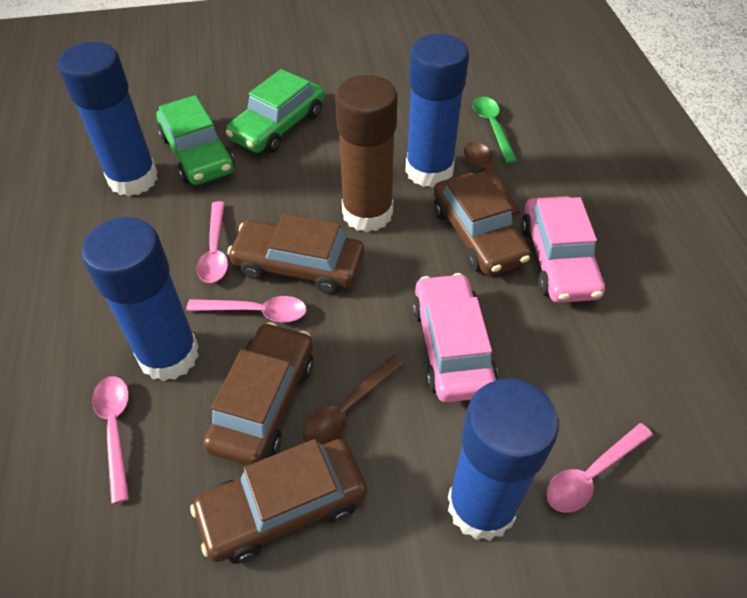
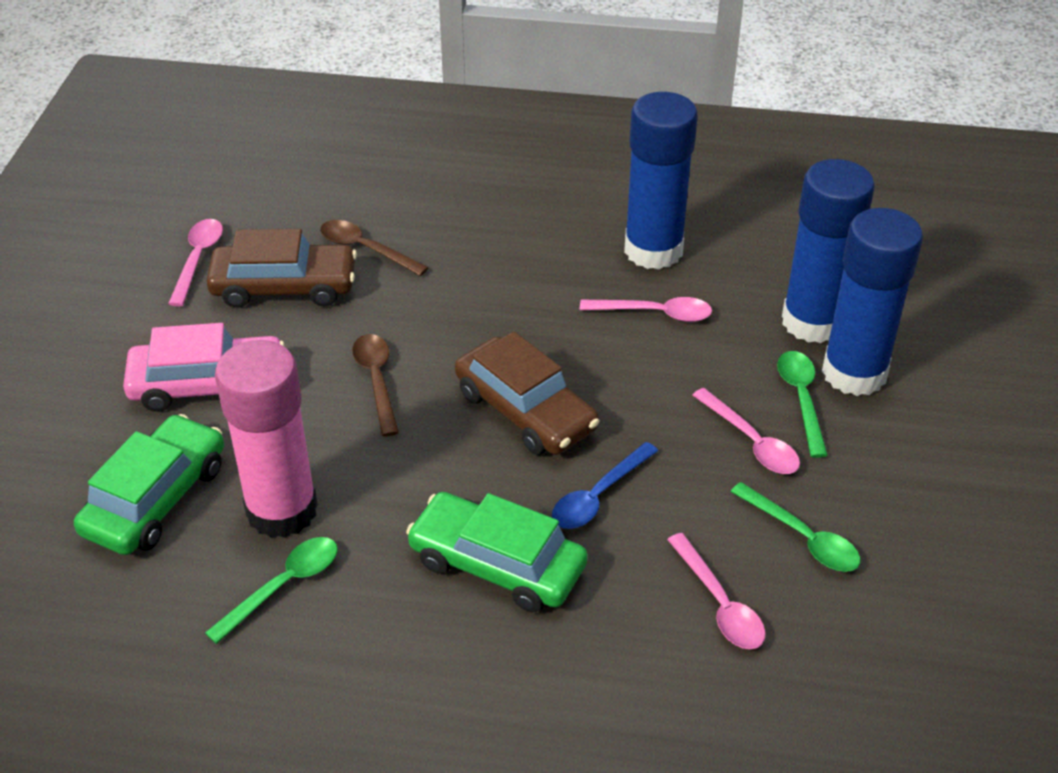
blue glue stick: [58,42,158,196] [82,217,199,381] [405,34,469,188] [448,378,559,541] = 4 -> [624,92,698,270] [782,159,875,343] [822,208,923,396] = 3
blue spoon: none = 0 -> [552,442,658,529] = 1
brown car: [190,439,367,564] [203,322,314,466] [227,214,364,294] [433,171,531,276] = 4 -> [206,229,357,308] [455,331,599,455] = 2
brown glue stick: [335,75,398,232] = 1 -> none = 0
green spoon: [473,96,517,163] = 1 -> [205,537,338,644] [730,482,860,572] [777,351,828,458] = 3
pink car: [412,273,498,402] [521,196,605,303] = 2 -> [123,323,285,412] = 1
pink glue stick: none = 0 -> [215,340,318,538] = 1

